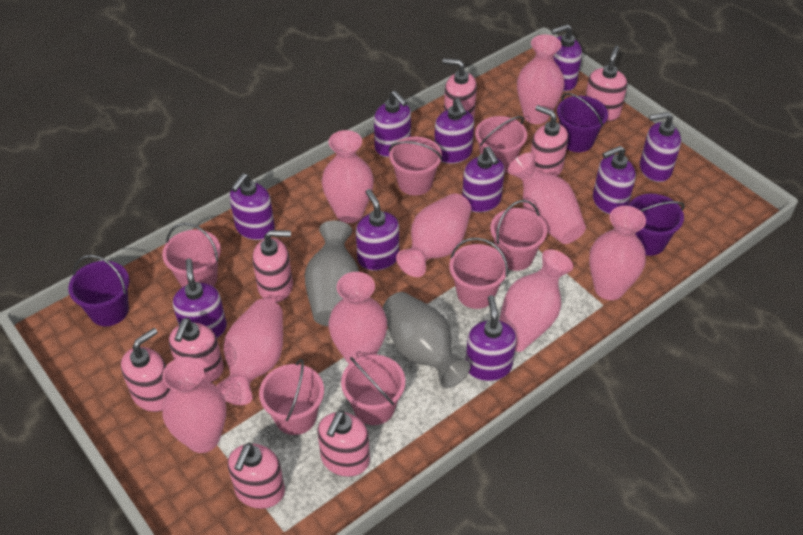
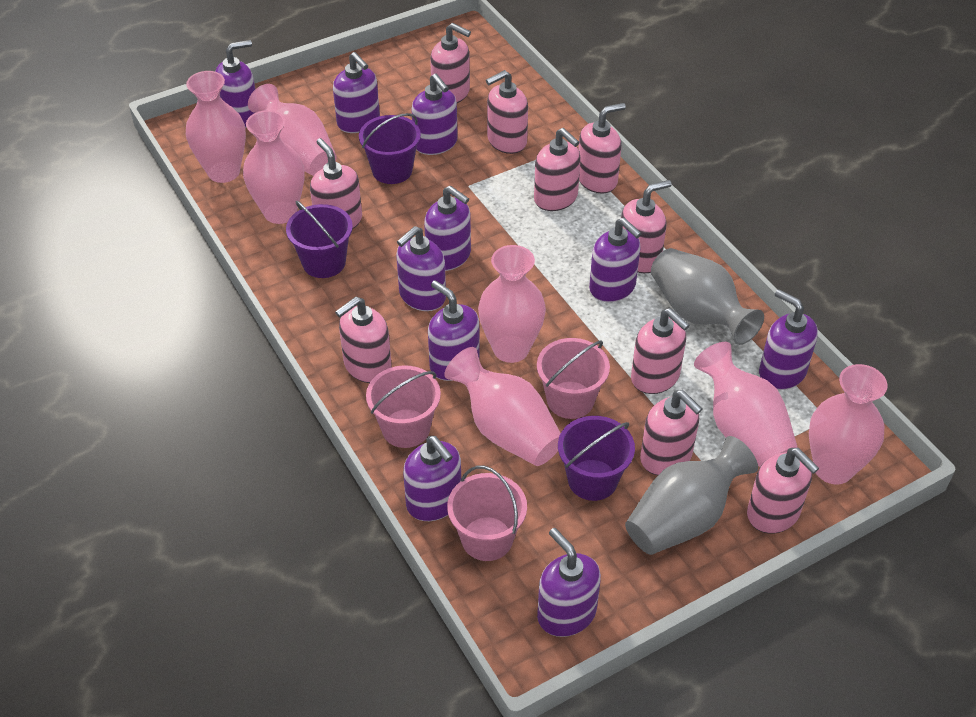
pink bucket: [162,223,221,287] [259,359,324,435] [341,355,405,425] [389,137,443,195] [449,238,508,309] [475,116,527,173] [490,200,547,271] = 7 -> [366,365,441,448] [447,465,527,561] [537,338,610,419] = 3
pink soap dispenser: [121,328,171,412] [169,318,224,382] [228,443,285,509] [252,230,293,303] [317,410,370,477] [442,58,477,118] [531,105,568,176] [585,46,627,122] = 8 -> [310,138,362,229] [335,297,392,383] [430,23,471,103] [486,70,528,154] [534,128,581,211] [578,103,626,194] [621,180,672,273] [631,308,690,394] [640,390,702,475] [747,448,819,534] = 10
pink vase: [162,357,226,453] [216,299,283,405] [322,130,374,223] [328,272,387,364] [396,194,471,277] [499,249,573,352] [508,153,586,244] [517,34,564,124] [589,206,646,300] = 9 -> [186,71,246,183] [243,110,305,224] [248,84,336,176] [444,347,561,466] [478,245,546,363] [694,342,798,467] [809,364,888,484] = 7

